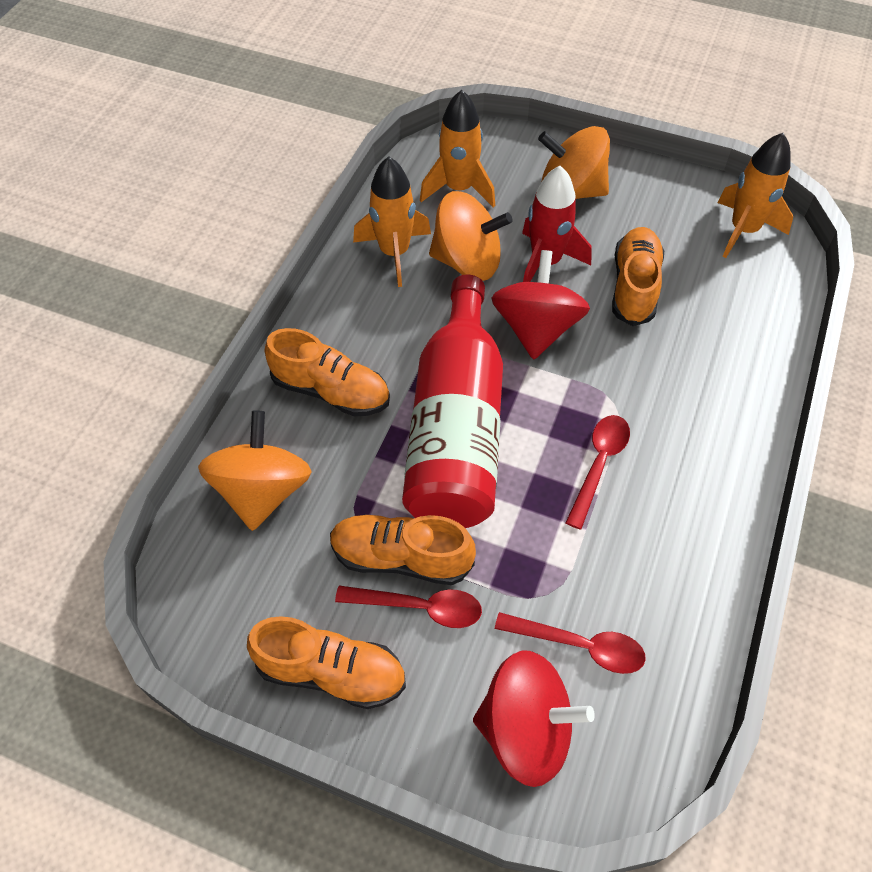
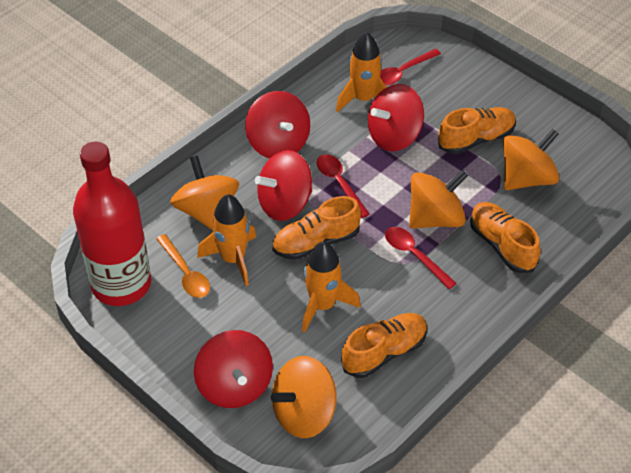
orange spinning top: [198,410,312,531] [429,191,512,281] [538,126,610,199] = 3 -> [170,155,239,230] [271,356,336,438] [409,170,468,229] [503,129,559,190] = 4
orange spoon: none = 0 -> [156,234,210,298] = 1
red rocket: [522,166,592,282] = 1 -> none = 0
red spinning top: [473,651,595,787] [491,250,590,359] = 2 -> [194,330,273,408] [245,91,310,158] [255,150,312,221] [368,84,424,151] = 4

